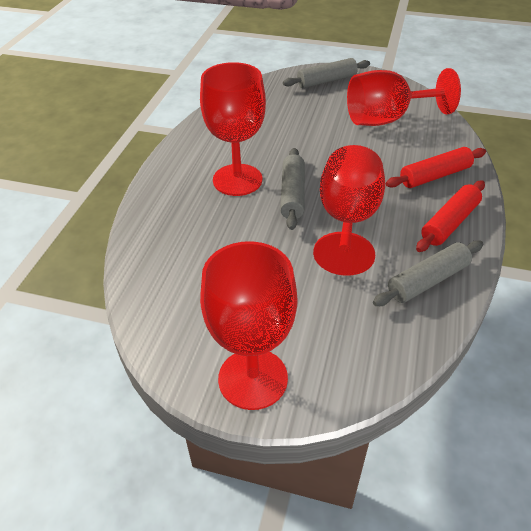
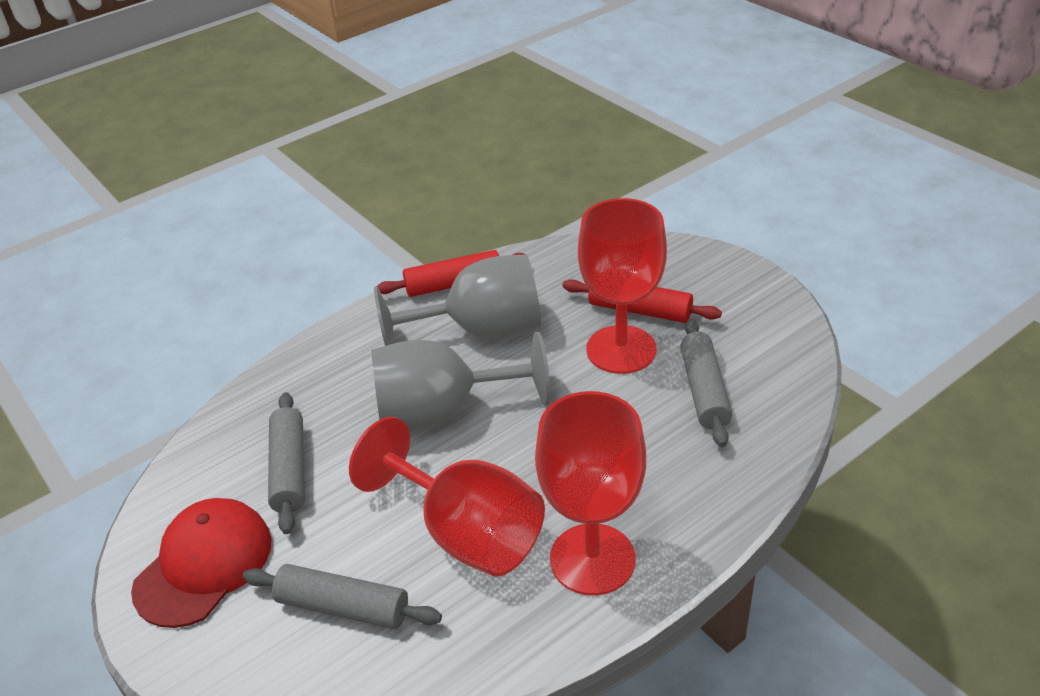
grey goblet: none = 0 -> [371,332,550,430] [374,254,541,346] = 2
red cap: none = 0 -> [131,498,272,628] = 1
red goblet: [200,62,266,196] [200,241,297,410] [313,145,385,276] [347,68,461,126] = 4 -> [349,417,545,577] [535,391,646,596] [578,198,667,374] = 3

